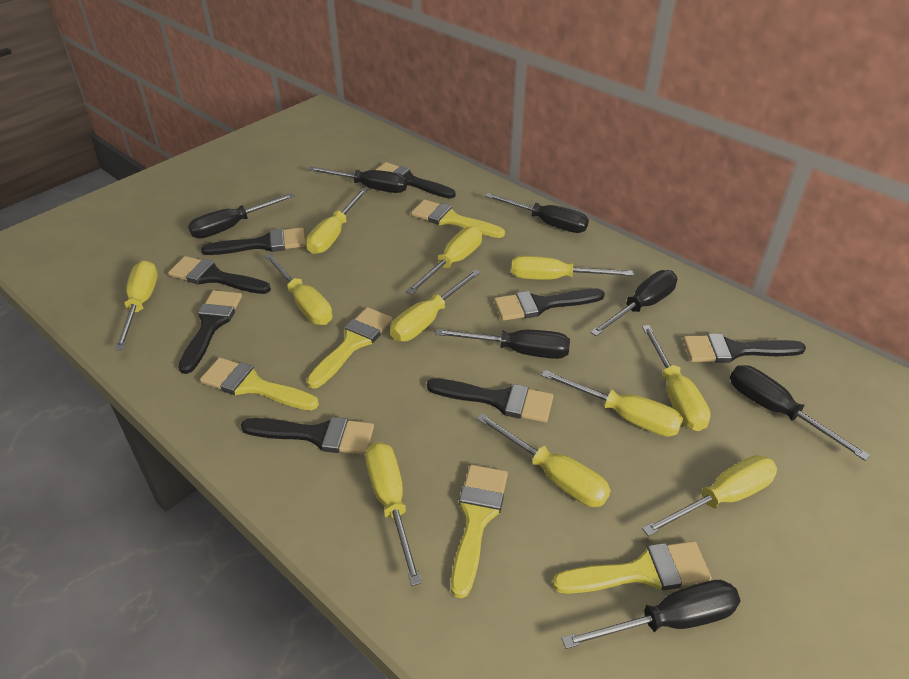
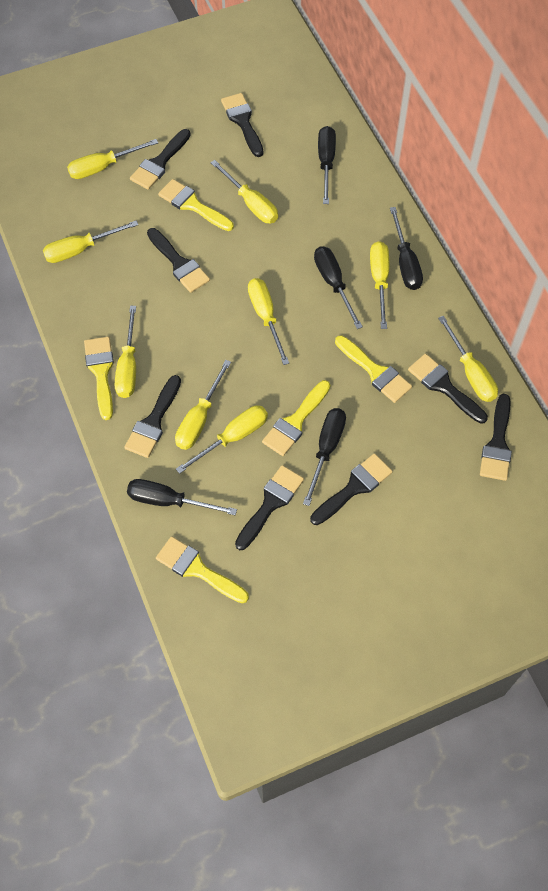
black screwdriver: [188,193,295,238] [308,167,407,193] [435,329,570,359] [485,193,589,233] [561,580,740,649] [590,270,677,336] [730,365,871,461] = 7 -> [127,479,237,515] [303,408,346,506] [314,246,363,329] [318,126,336,204] [390,207,423,290] = 5
yellow screwdriver: [115,260,158,350] [264,254,332,325] [306,188,367,254] [365,442,422,586] [390,270,481,342] [406,226,482,295] [476,413,610,507] [511,256,634,280] [541,370,683,437] [642,325,711,431] [642,455,777,536] = 11 -> [43,221,138,263] [67,139,158,179] [115,306,136,398] [175,360,231,450] [176,405,268,474] [211,160,278,223] [248,278,289,365] [370,241,389,329] [438,316,498,402] = 9

